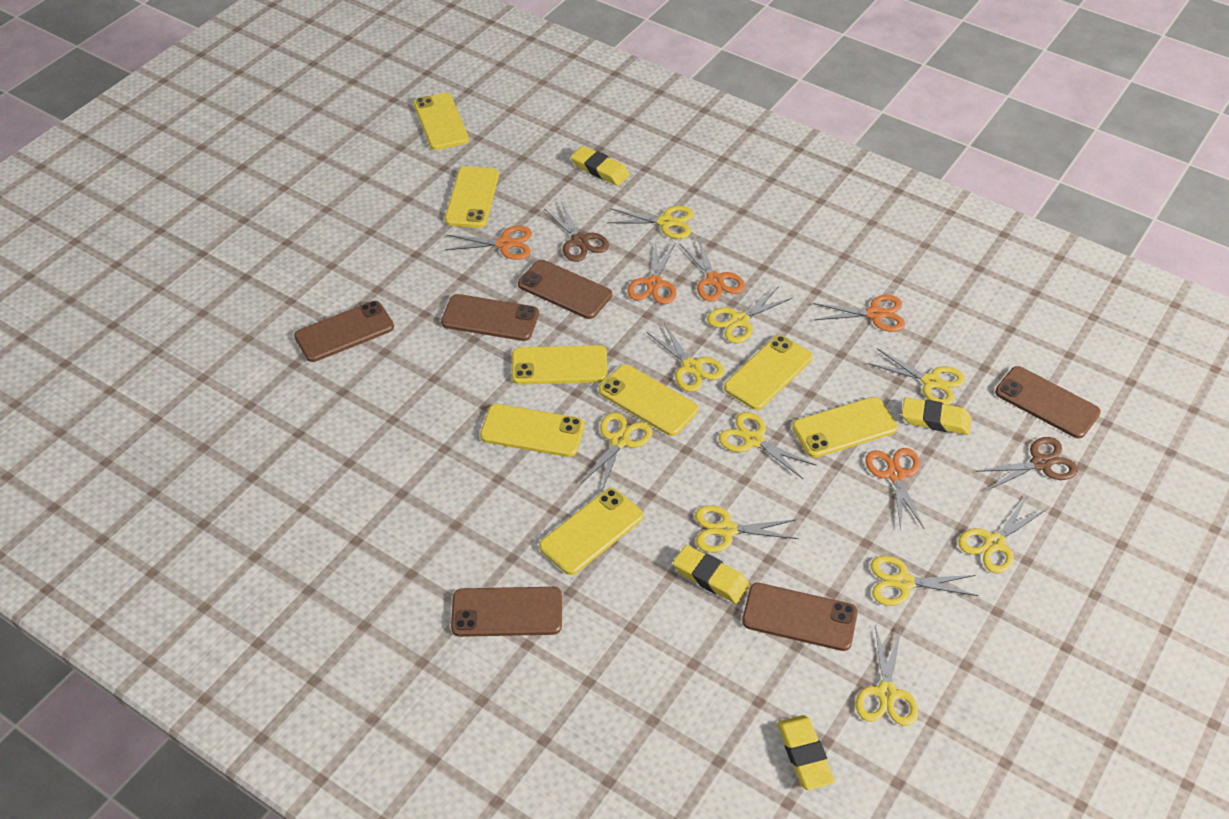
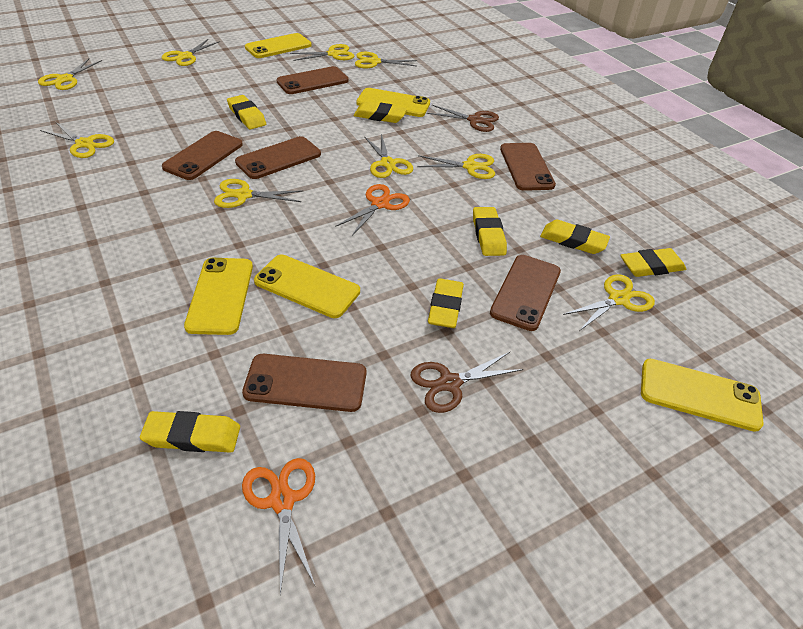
orange scissors: [445,226,532,260] [627,241,676,304] [679,238,745,302] [813,295,905,332] [865,448,924,530] = 5 -> [242,458,315,595] [335,184,410,236] = 2
yellow eraser: [571,146,630,186] [673,545,750,604] [777,715,835,790] [902,397,972,435] = 4 -> [140,411,240,453] [227,95,266,129] [354,101,407,123] [428,278,464,328] [473,207,507,256] [540,220,610,254] [620,248,686,277] = 7
yellow phone: [414,93,469,150] [445,166,499,228] [480,404,585,457] [512,345,608,385] [539,488,643,575] [599,364,698,436] [724,335,813,410] [792,397,898,458] = 8 -> [184,258,253,335] [245,33,311,58] [254,255,360,318] [356,88,430,117] [641,359,764,432] = 5
yellow scissors: [580,413,652,491] [607,206,694,239] [646,323,724,392] [695,505,799,553] [707,287,792,343] [719,412,815,479] [856,626,918,726] [868,348,965,405] [871,556,979,606] [958,496,1047,573] = 10 -> [38,59,102,90] [40,122,114,158] [162,39,220,66] [214,179,303,208] [290,44,354,61] [355,52,417,68] [364,134,413,178] [417,154,495,179] [563,274,655,330] = 9

